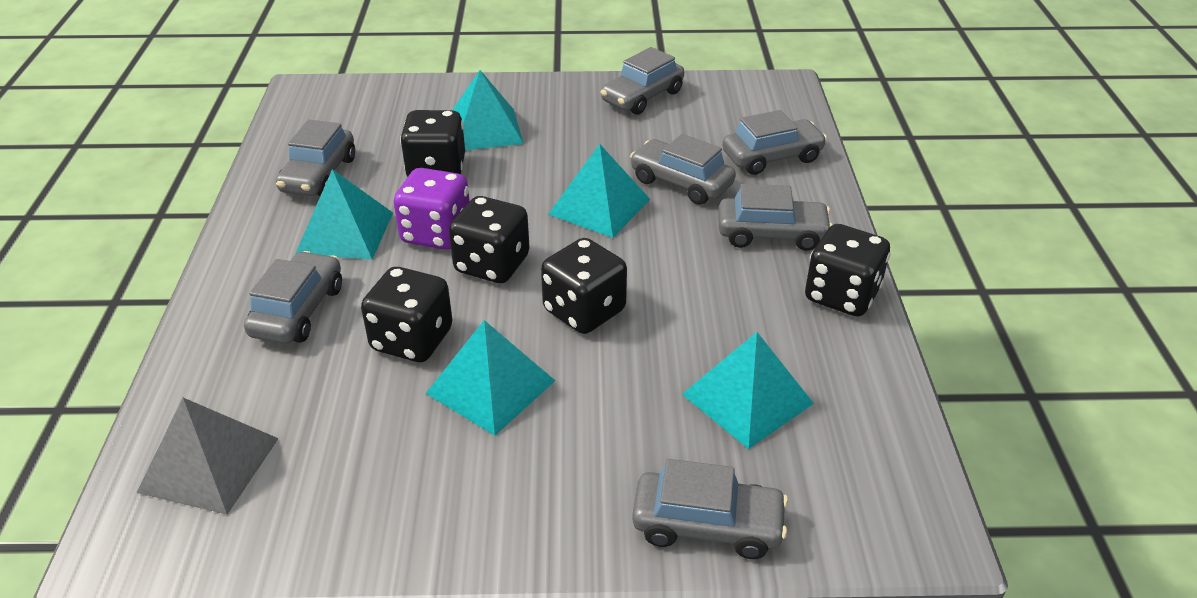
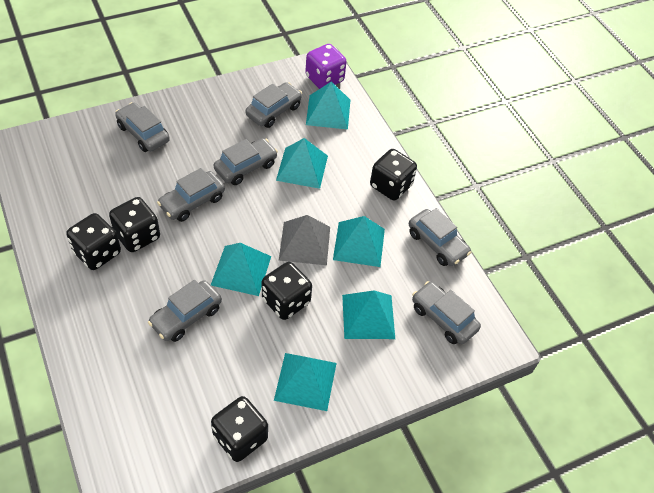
turquoise pyramid: [295,169,393,260] [425,320,555,436] [453,70,524,150] [548,144,650,238] [682,332,814,449] = 5 -> [211,243,271,296] [274,353,337,411] [276,138,328,189] [306,82,350,130] [333,216,385,267] [342,290,395,339] = 6

